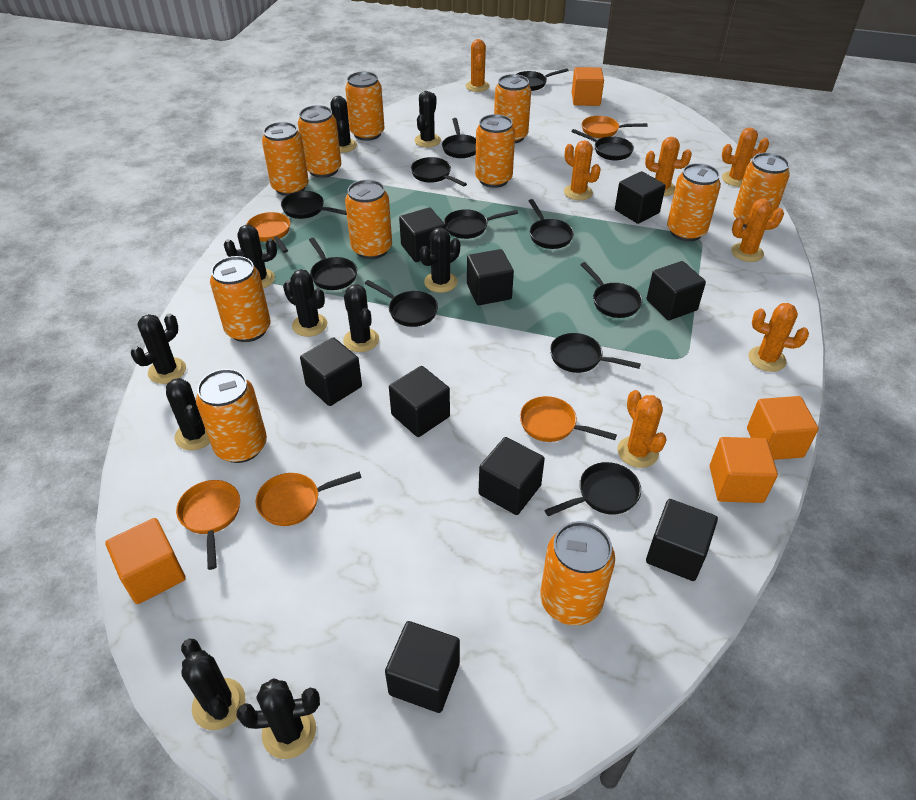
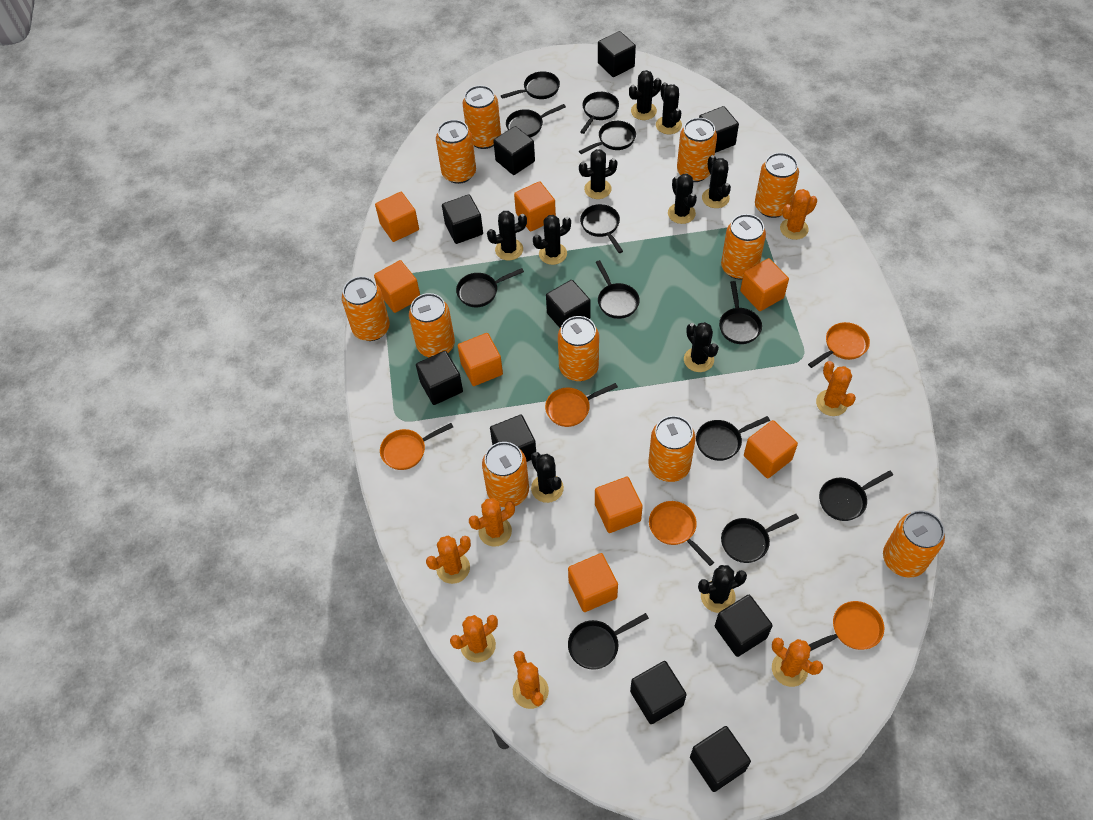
black cube: [300,337,362,406] [385,621,460,713] [389,366,450,437] [399,208,446,262] [467,249,514,305] [479,437,545,515] [615,171,666,224] [646,261,706,321] [646,499,718,581] = 9 -> [416,351,463,405] [442,194,483,244] [490,415,536,462] [493,126,535,175] [546,280,590,328] [598,31,636,77] [630,661,687,724] [690,726,751,792] [699,106,739,153] [715,595,773,657] = 10
orange cube: [105,518,186,604] [572,67,604,106] [710,437,778,503] [747,396,818,460] = 4 -> [374,260,420,313] [375,192,419,242] [458,333,503,386] [514,181,556,232] [568,553,618,612] [595,477,643,533] [740,258,789,311] [744,420,798,478] = 8

